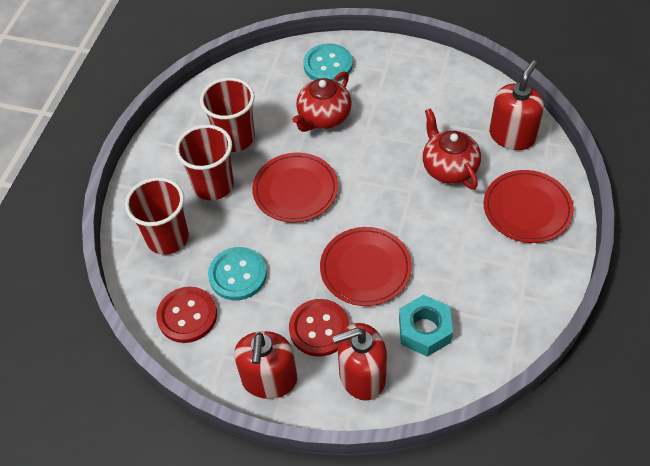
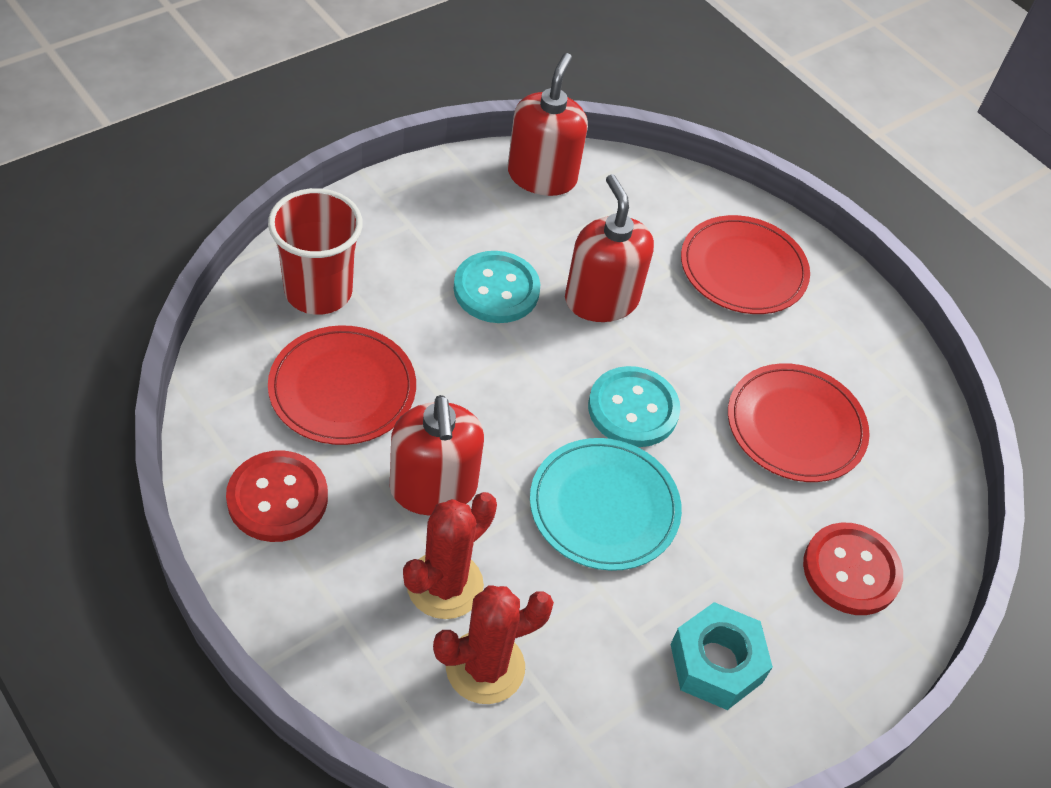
red cactus: none = 0 -> [403,492,497,619] [433,585,554,704] = 2
red cup: [125,177,189,255] [175,125,234,201] [200,78,255,152] = 3 -> [268,188,363,315] = 1
red teapot: [292,71,351,132] [423,108,481,190] = 2 -> none = 0
turquoise plate: none = 0 -> [530,438,682,571] = 1

